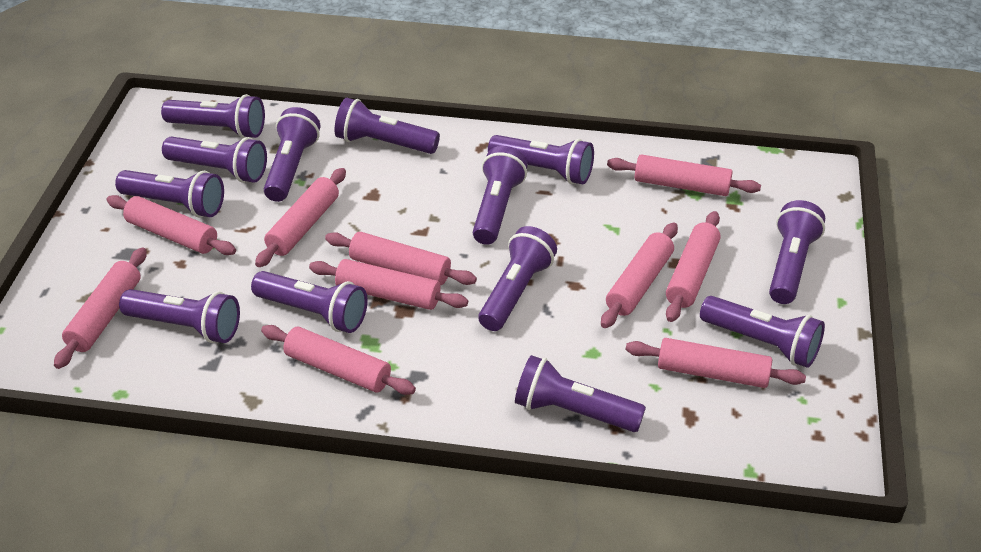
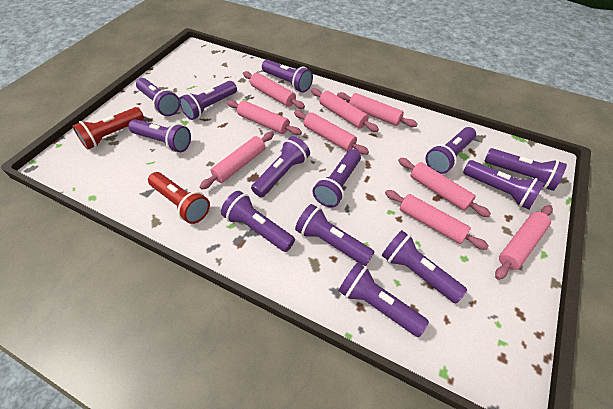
pink rolling pin: [54,247,147,369] [107,195,236,255] [255,168,346,267] [261,325,416,395] [309,259,468,310] [325,232,477,285] [601,222,678,328] [607,154,761,196] [626,338,806,388] [666,211,721,322] = 10 -> [199,132,274,190] [227,100,302,135] [243,71,305,109] [294,110,369,155] [311,88,379,132] [337,92,417,127] [385,190,489,250] [398,158,491,217] [495,205,553,280] = 9
red flashlight: none = 0 -> [73,107,144,150] [148,172,210,224] = 2

